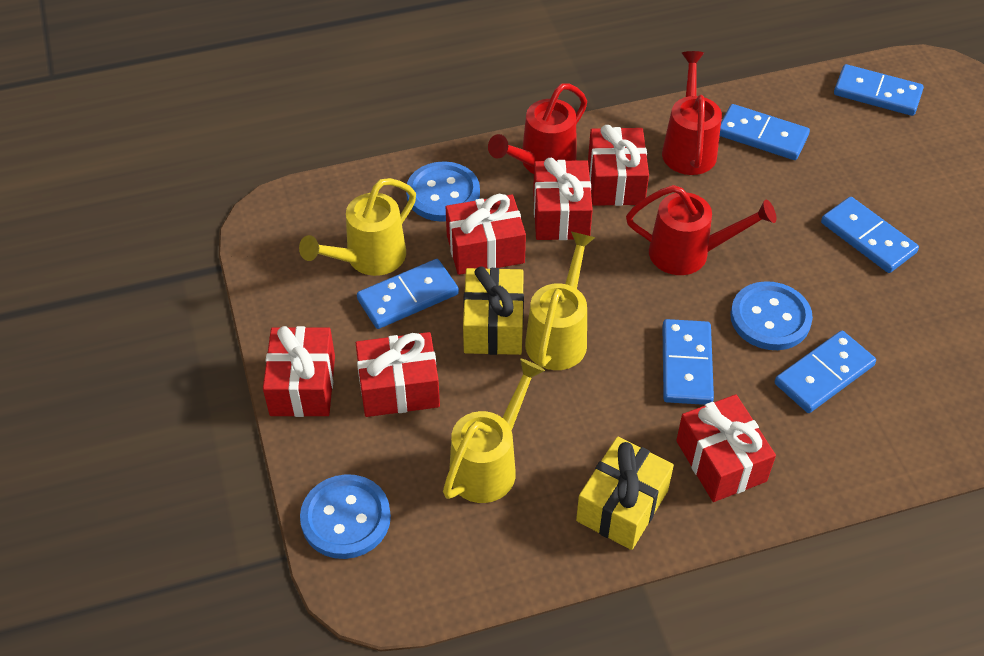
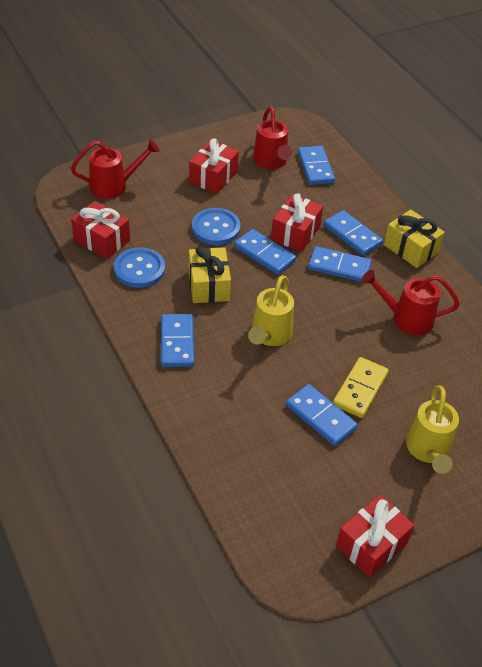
blue button: [300,474,391,559] [406,161,480,222] [730,281,813,350] = 3 -> [114,247,165,288] [192,208,240,245] = 2
red gift: [263,326,335,417] [356,332,440,417] [446,194,526,275] [533,158,593,240] [588,125,649,206] [676,394,776,502] = 6 -> [71,201,130,259] [189,139,239,194] [271,193,323,252] [336,495,414,578] = 4
yellow domino: none = 0 -> [333,357,389,418] = 1
yellow watering can: [299,178,416,276] [443,359,545,503] [525,232,595,370] = 3 -> [248,275,294,346] [406,385,459,474] = 2

